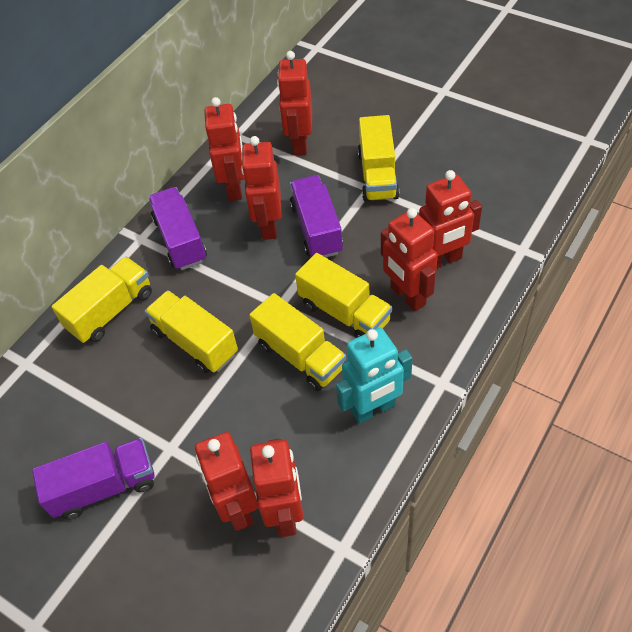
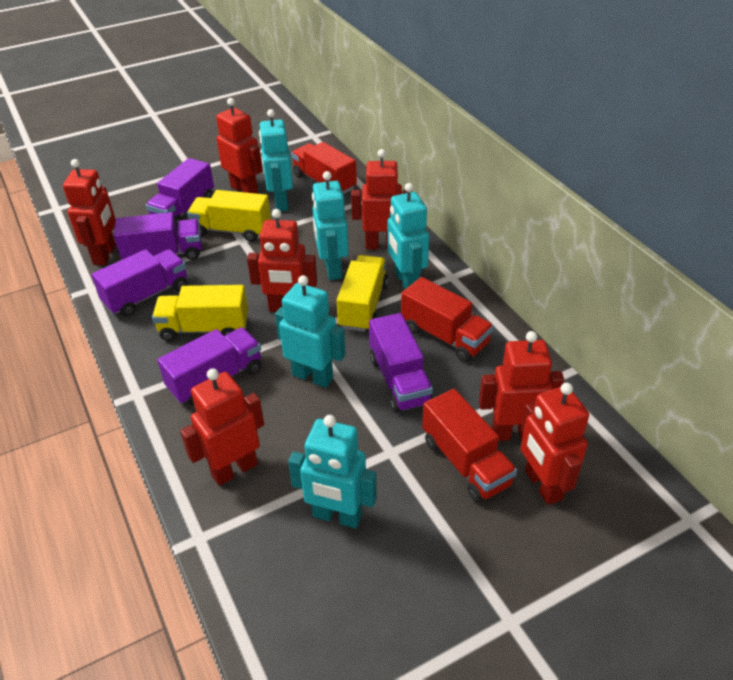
purple truck: [32,438,154,520] [148,187,207,270] [290,175,343,257] = 3 -> [91,249,187,317] [114,212,202,260] [146,158,214,227] [157,327,261,406] [369,313,433,413] = 5
red truck: none = 0 -> [291,142,357,194] [401,277,494,362] [422,389,517,503] = 3
turquoise robot: [336,327,413,424] = 1 -> [259,109,293,211] [275,275,346,388] [288,415,377,528] [312,171,349,280] [388,183,429,289] = 5
yellow truck: [51,257,152,343] [145,290,238,373] [249,293,346,391] [295,253,392,338] [358,115,399,202] = 5 -> [152,285,248,341] [187,190,271,242] [337,255,388,332] = 3

